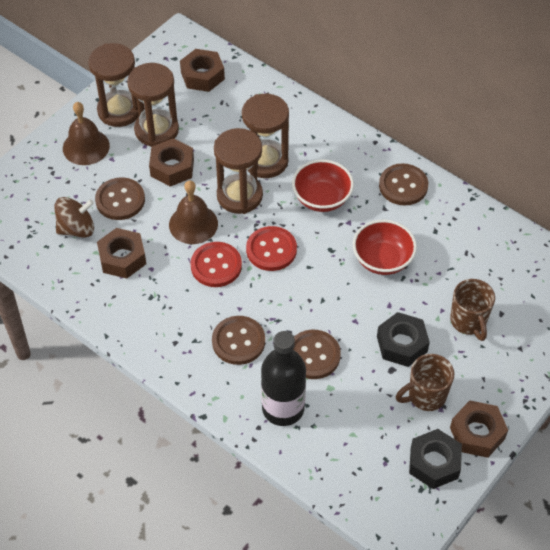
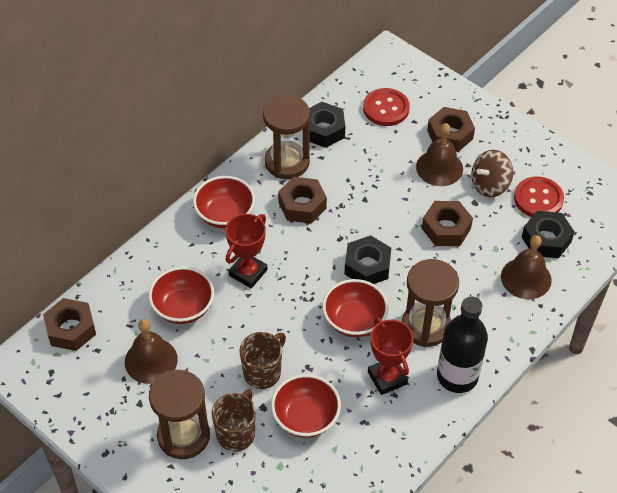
black nut: [377,312,430,367] [409,429,462,489] = 2 -> [309,102,345,148] [344,235,391,284] [522,211,575,258] = 3
brown bell: [63,102,110,165] [169,180,218,244] = 2 -> [125,319,178,384] [416,123,463,186] [501,235,552,299] = 3
brown button: [95,177,145,220] [212,316,265,365] [293,330,341,379] [379,163,428,205] = 4 -> none = 0
brown hourglass: [88,43,139,127] [127,63,179,147] [214,128,263,214] [242,94,289,178] = 4 -> [149,370,210,459] [263,95,310,179] [402,259,459,347] = 3
red bowl: [292,160,354,212] [353,220,417,275] = 2 -> [148,267,214,324] [193,176,255,228] [271,374,341,438] [322,279,388,337] = 4
red trophy: none = 0 -> [225,214,267,288] [368,317,413,395] = 2

